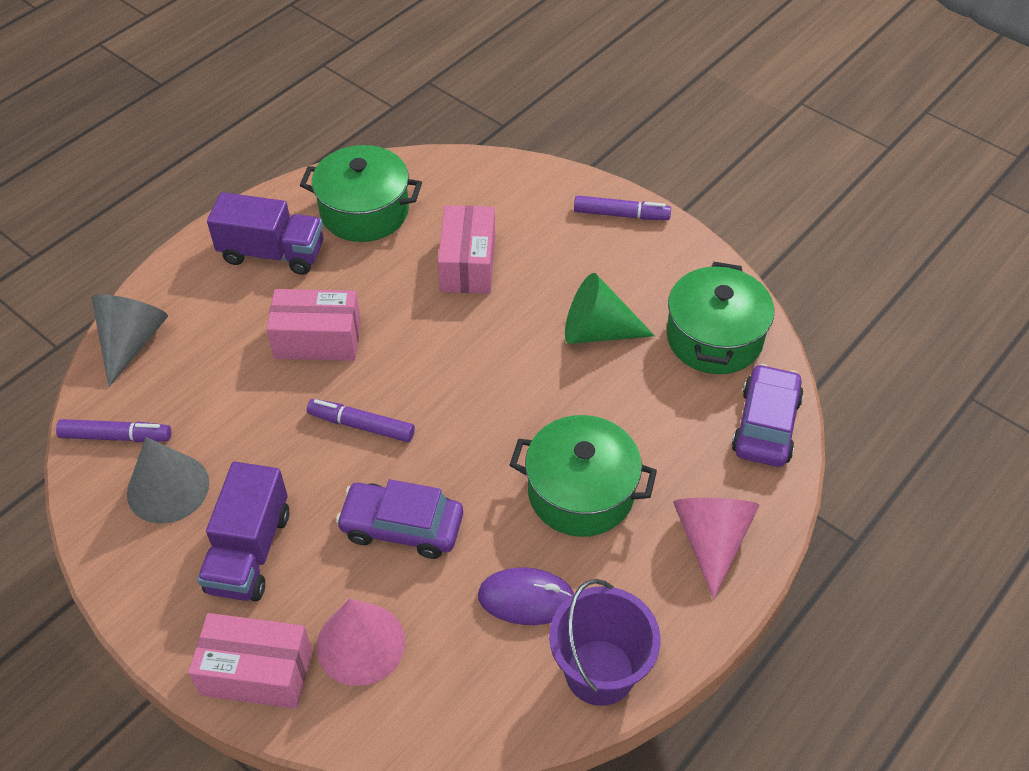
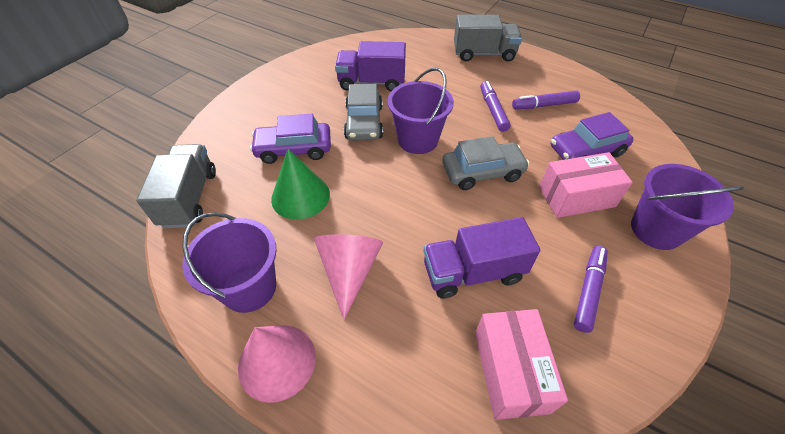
green pot: [300,145,422,242] [510,415,657,537] [666,262,774,374] = 3 -> none = 0
grey car: none = 0 -> [344,84,383,141] [442,136,529,190] = 2
grey cone: [91,294,168,387] [127,437,209,524] = 2 -> none = 0
grey truck: none = 0 -> [136,144,216,228] [454,15,522,62] = 2
pink box: [188,613,312,709] [266,289,361,361] [438,205,495,294] = 3 -> [475,309,568,420] [539,152,633,218] = 2
purple bucket: [549,579,661,706] = 1 -> [182,212,276,313] [387,67,454,154] [631,164,744,250] = 3
purple mouse: [478,567,574,625] = 1 -> none = 0

